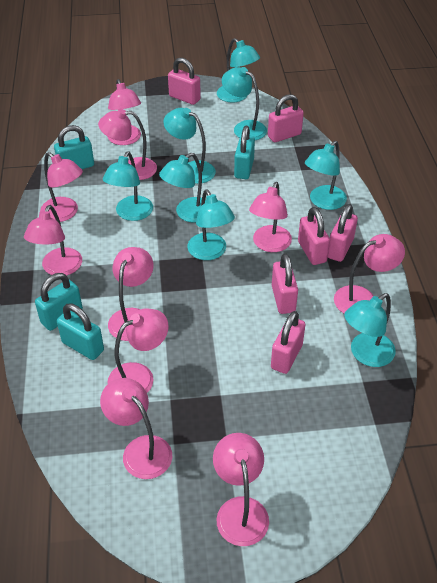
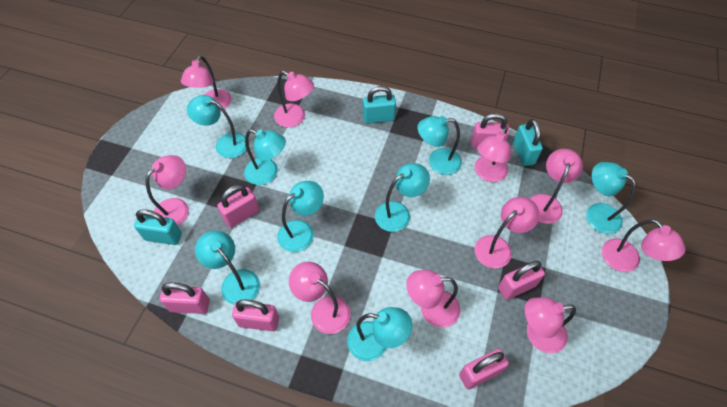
turquoise padlock: [35,273,83,331] [54,125,94,169] [57,304,104,360] [234,126,255,179] = 4 -> [134,209,182,245] [363,86,396,124] [513,119,543,166] = 3

